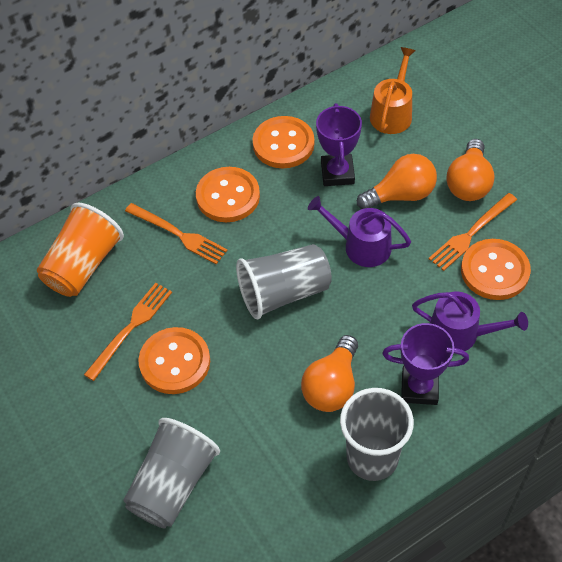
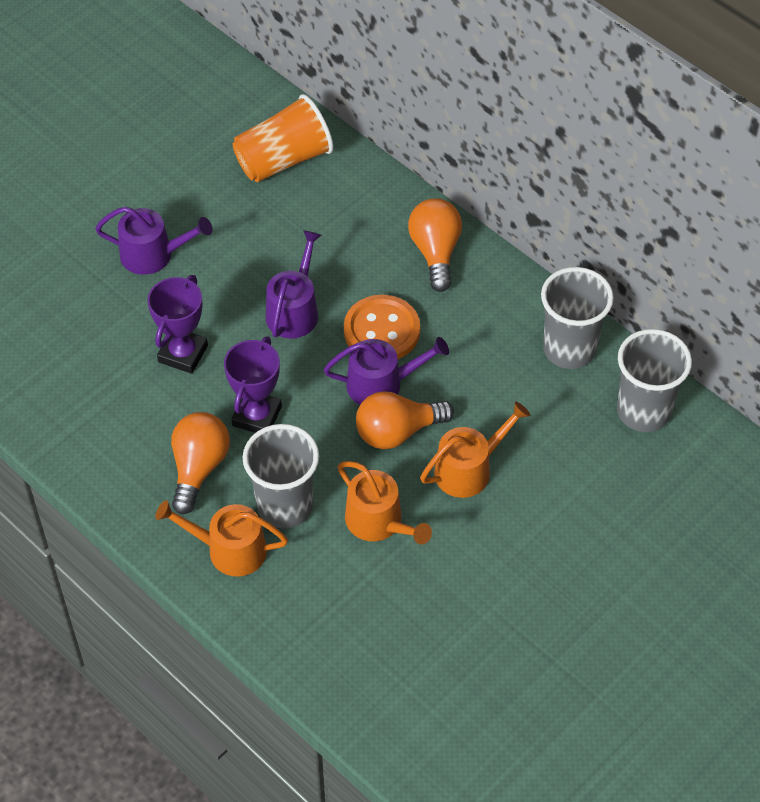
orange button: [138,327,210,394] [196,167,260,222] [253,116,314,168] [461,239,531,300] = 4 -> [344,295,420,359] = 1
orange fork: [84,283,172,381] [125,203,228,264] [429,193,517,271] = 3 -> none = 0
orange watering can: [370,47,416,134] = 1 -> [155,500,288,577] [338,461,432,544] [420,401,530,498] = 3
purple watering can: [308,196,411,267] [412,291,528,351] = 2 -> [95,207,213,275] [266,230,321,338] [324,337,449,405] = 3

